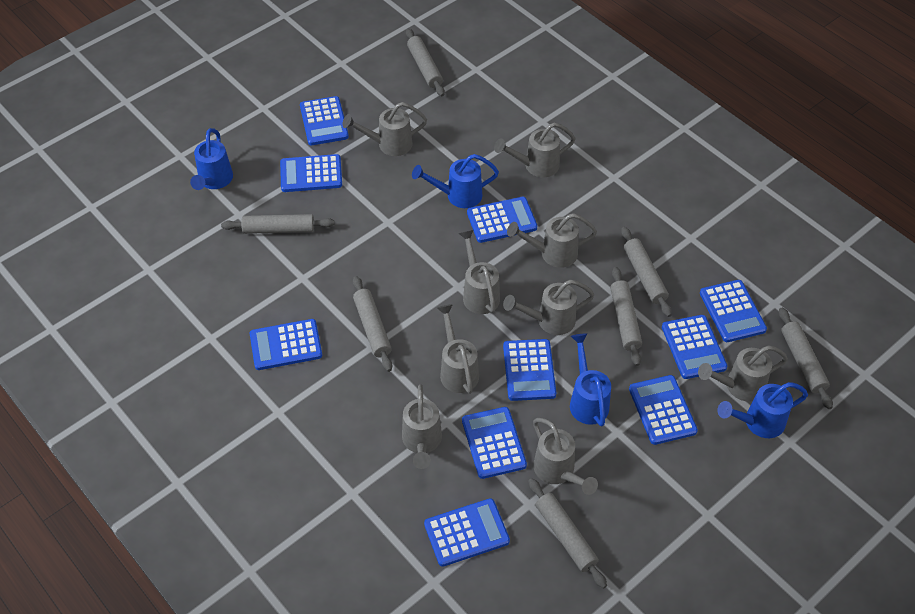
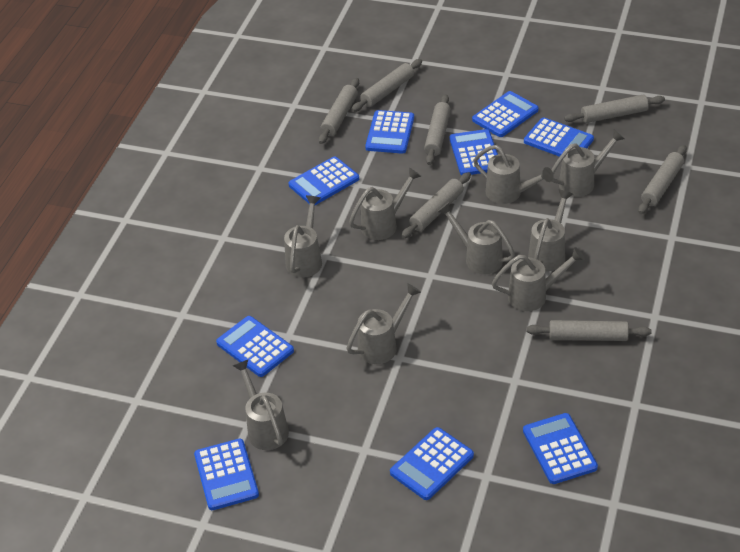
blue calculator: [250,319,322,370] [280,154,342,192] [300,96,349,145] [424,498,510,567] [462,407,527,479] [467,197,537,243] [503,339,556,401] [629,375,698,445] [662,315,727,379] [700,280,767,342] = 10 -> [194,439,259,510] [216,316,294,377] [288,156,359,205] [365,110,414,154] [390,427,474,500] [450,129,498,175] [472,91,539,137] [523,413,598,484] [524,118,594,157] = 9
blue watering can: [190,128,233,190] [412,154,499,208] [570,333,611,427] [717,382,808,438] = 4 -> none = 0

